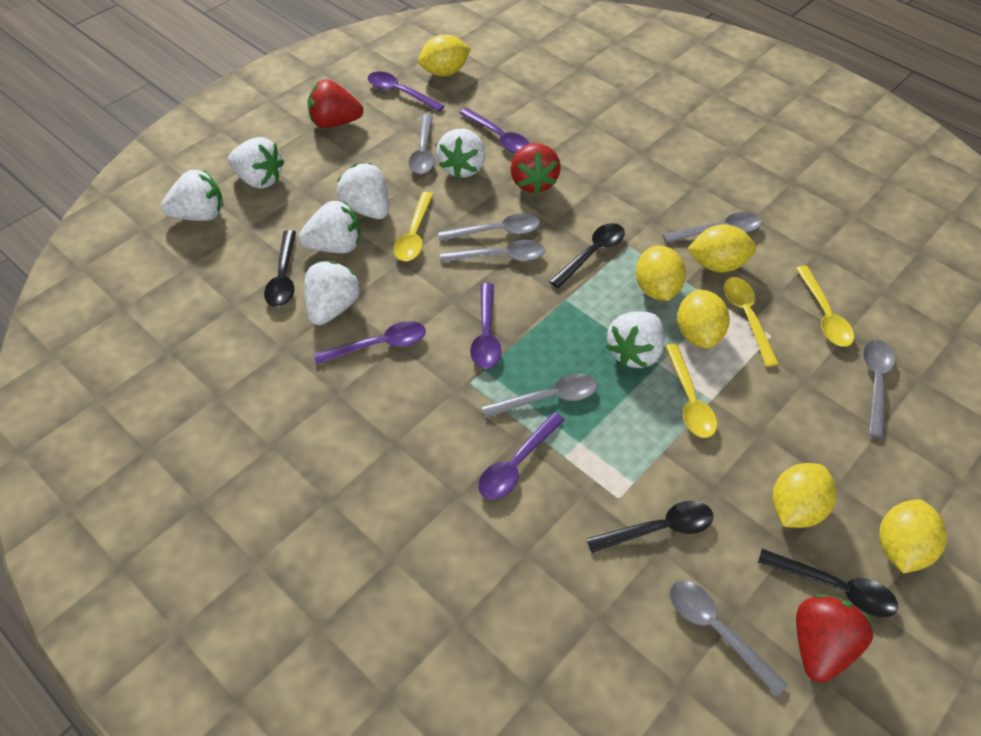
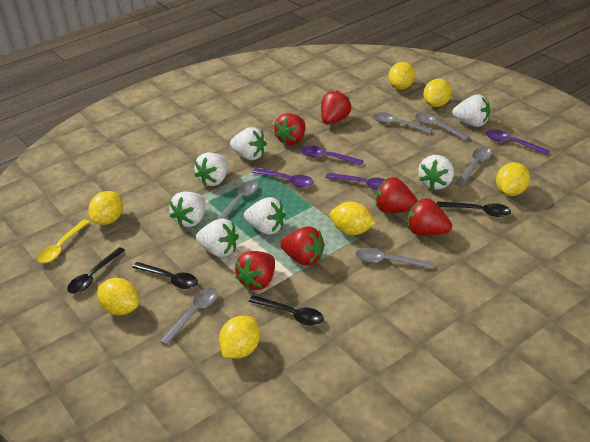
grey spoon: [409,114,435,174] [438,213,540,241] [440,240,545,262] [482,373,597,418] [662,212,762,243] [670,581,788,697] [863,340,895,438] = 7 -> [160,288,218,345] [216,180,258,220] [356,248,434,269] [373,112,433,134] [415,113,470,141] [456,147,492,187] = 6
purple spoon: [314,321,426,365] [368,71,445,112] [459,108,530,153] [470,283,502,369] [478,412,565,499] = 5 -> [252,168,314,187] [300,145,364,165] [325,173,386,190] [485,129,550,155] = 4
red strawberry: [308,79,363,128] [511,143,561,194] [796,594,873,683] = 3 -> [235,251,275,290] [274,113,306,145] [281,226,325,266] [321,90,351,124] [376,177,418,213] [408,198,452,235] = 6
yellow lemon: [418,34,471,76] [636,246,686,301] [677,289,730,348] [687,224,756,273] [773,463,837,528] [879,499,947,574] = 6 -> [89,191,123,225] [97,278,139,315] [219,316,260,359] [330,202,376,235] [388,62,415,89] [423,79,452,107] [496,162,530,196] = 7
yellow spoon: [393,192,433,261] [664,344,717,438] [724,277,779,367] [796,266,854,347] = 4 -> [37,219,90,263] = 1

